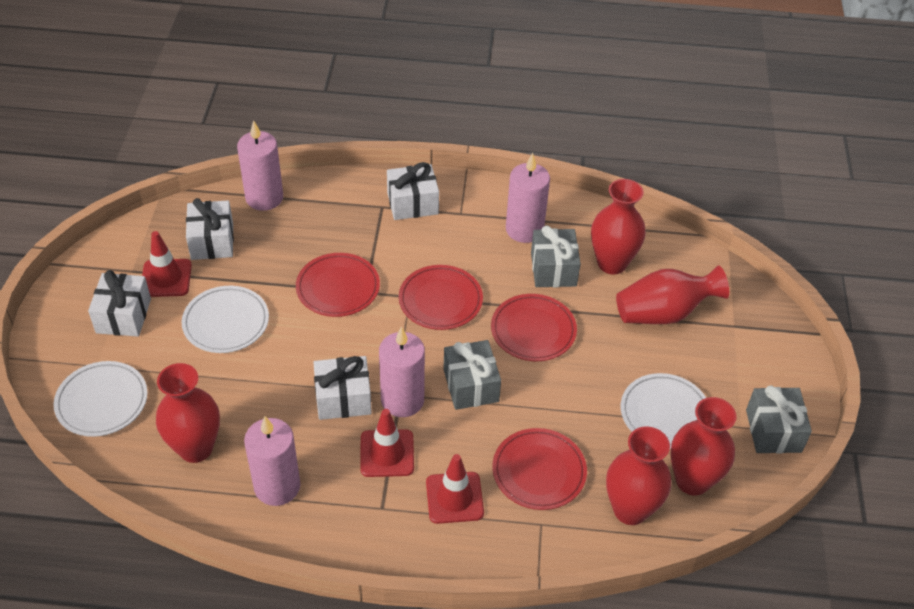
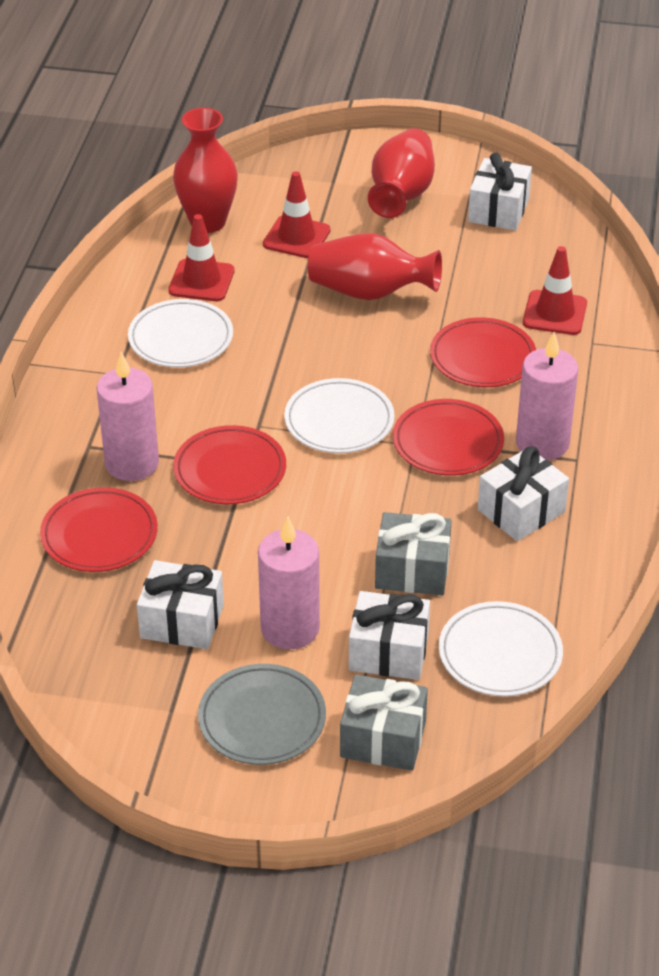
grey gift: [443,340,501,410] [531,226,581,287] [746,385,812,454] = 3 -> [340,674,428,771] [375,512,452,595] = 2
grey plate: none = 0 -> [198,664,326,765] = 1
pink candle: [237,120,283,211] [244,416,300,506] [379,326,425,417] [506,153,550,243] = 4 -> [97,352,159,481] [258,516,320,650] [516,332,578,460] = 3
red vase: [156,363,220,463] [591,179,646,274] [606,427,671,525] [616,266,729,324] [670,397,737,496] = 5 -> [173,108,238,233] [308,233,442,300] [368,128,435,218] = 3

